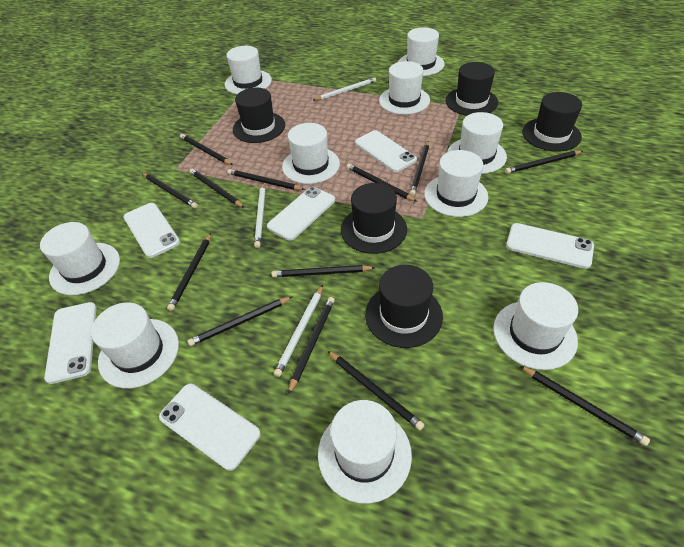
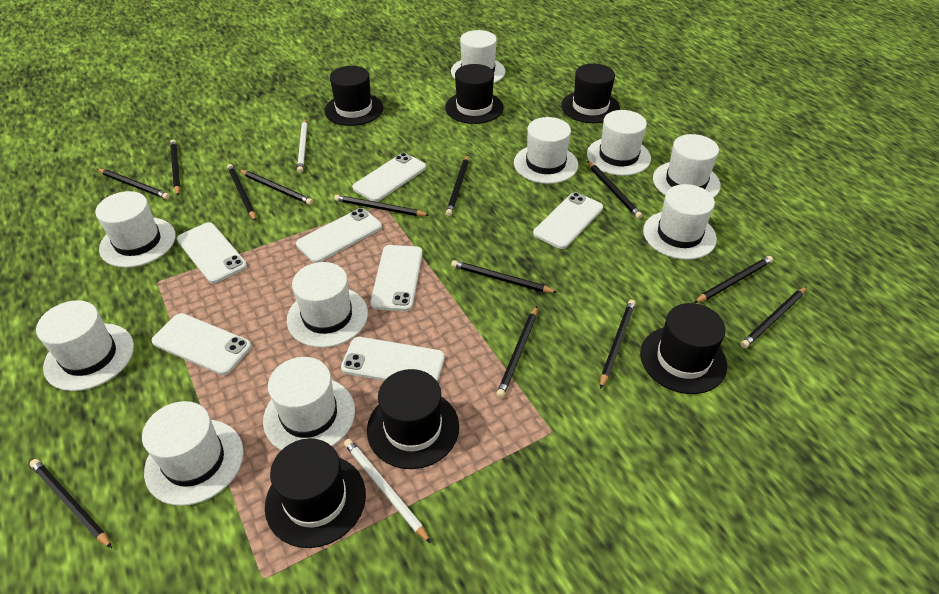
black hat: [233,88,285,143] [341,183,407,254] [365,265,443,348] [446,62,498,116] [522,92,582,152] = 5 -> [265,438,366,548] [324,66,383,126] [367,369,459,469] [445,64,504,124] [561,64,620,123] [640,303,727,394] = 6
white pencil: [254,183,265,248] [274,285,323,377] [313,77,376,100] = 3 -> [297,119,307,173] [344,439,431,543] = 2
white phone: [44,302,96,384] [124,203,180,258] [159,384,260,471] [267,187,335,241] [355,130,417,172] [506,223,594,269] = 6 -> [151,313,252,375] [177,222,247,284] [296,208,382,263] [341,337,445,382] [352,153,426,202] [370,245,422,311] [533,192,603,249] = 7

